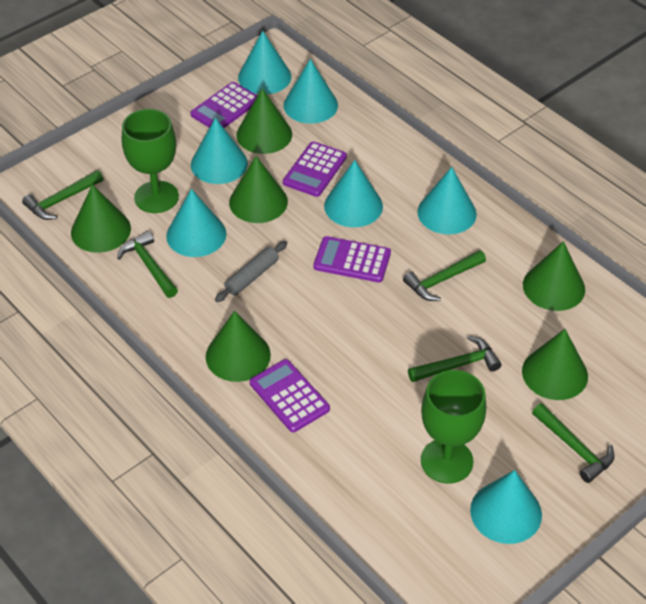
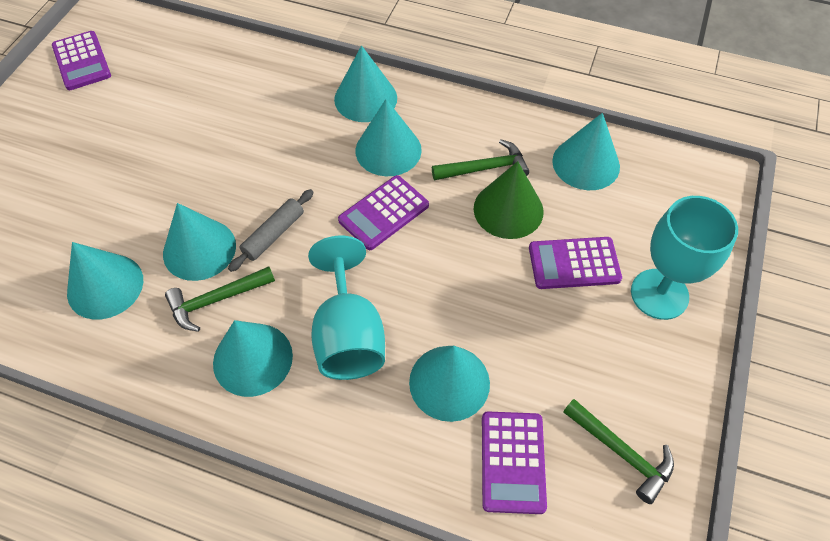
green cone: [71,184,131,253] [206,311,271,382] [229,156,288,223] [236,88,292,154] [522,329,588,400] [523,241,585,311] = 6 -> [474,161,544,239] = 1
green goblet: [122,109,179,213] [421,370,486,484] = 2 -> none = 0
green hammer: [22,170,103,220] [117,231,178,298] [403,250,486,301] [408,336,501,382] [532,403,615,483] = 5 -> [165,266,275,332] [432,140,530,181] [563,399,674,504] = 3
turquoise goblet: none = 0 -> [308,236,385,380] [631,196,738,320] = 2

